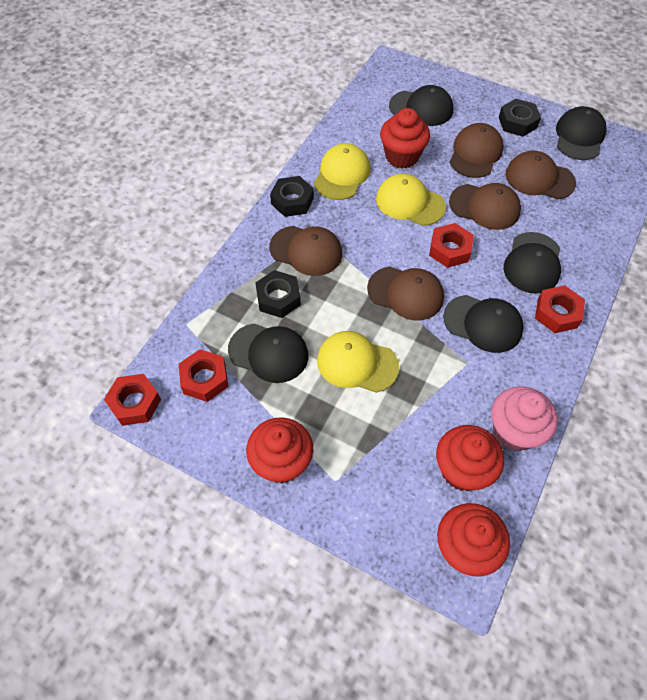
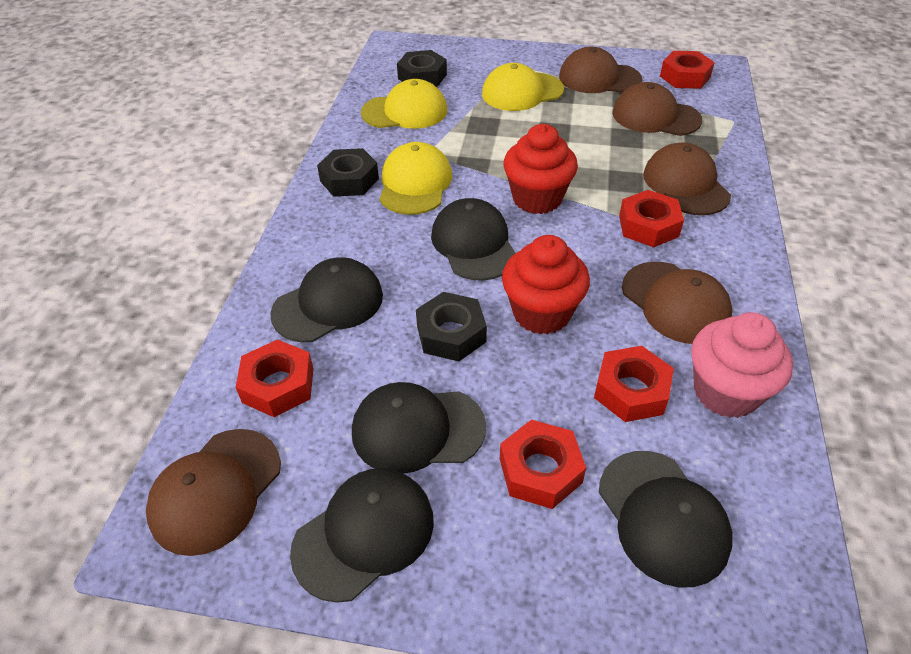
red cupcake: [246,417,314,483] [380,108,430,169] [436,425,504,491] [437,503,510,577] = 4 -> [502,235,590,334] [503,124,578,214] = 2
red nut: [104,374,161,426] [179,349,228,402] [429,223,474,268] [535,285,585,333] = 4 -> [236,339,314,417] [500,420,586,509] [594,346,674,422] [619,190,684,247] [660,51,715,89] = 5

